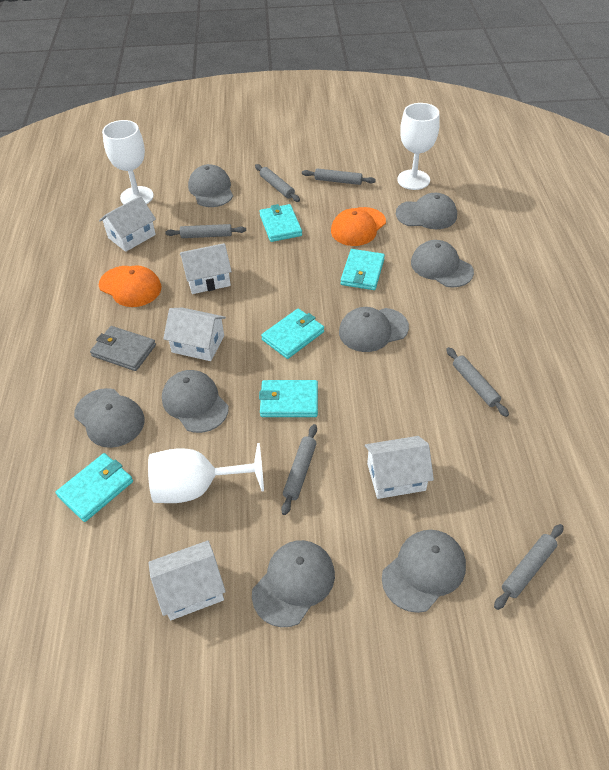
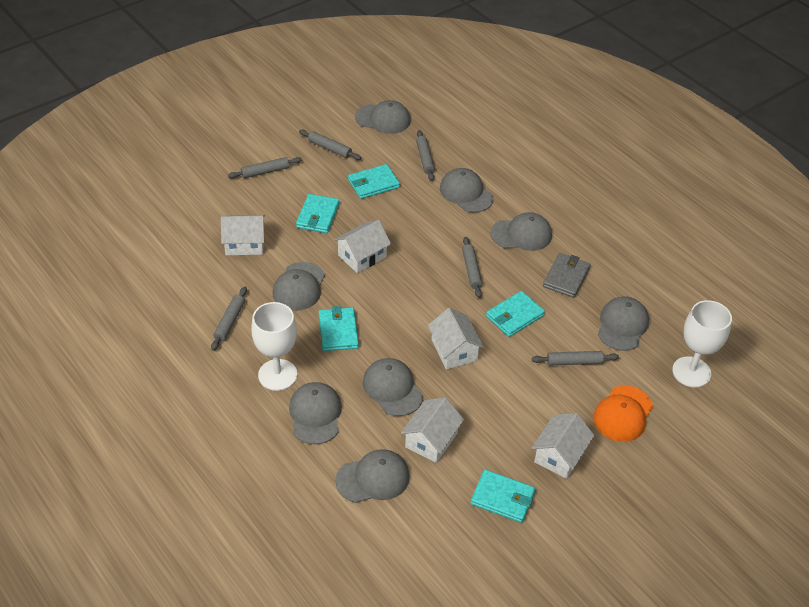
orange cap: [99,265,161,307] [331,207,386,246] = 2 -> [593,386,653,442] = 1
white goblet: [102,120,154,204] [148,443,264,503] [397,103,440,190] = 3 -> [251,302,297,391] [672,300,732,387] = 2

